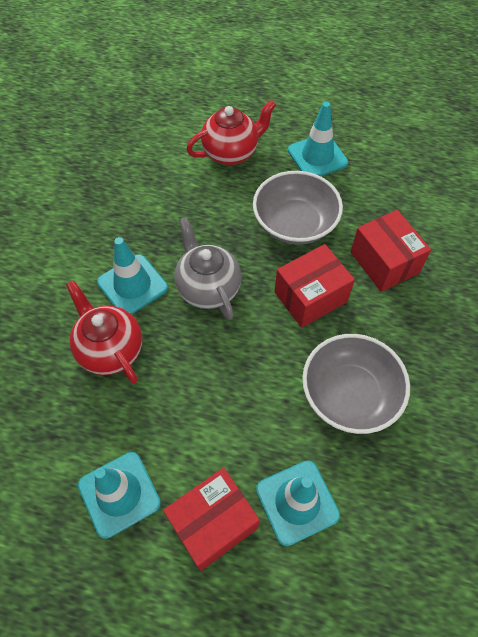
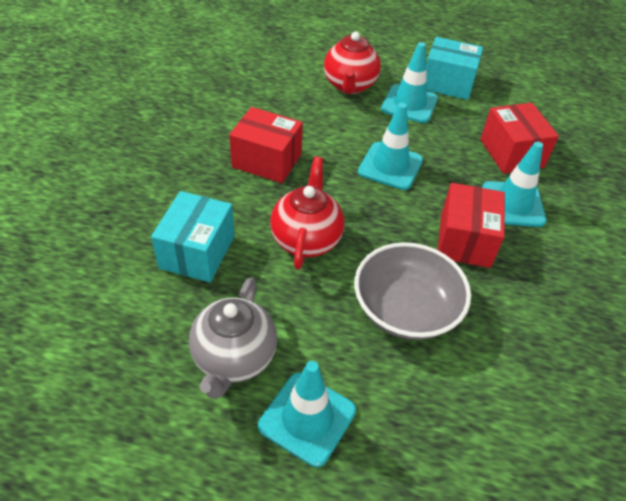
grey bowl: [253,171,343,245] [302,334,410,434] = 2 -> [354,242,471,340] = 1
turquoise box: none = 0 -> [151,191,235,283] [426,37,483,100] = 2

